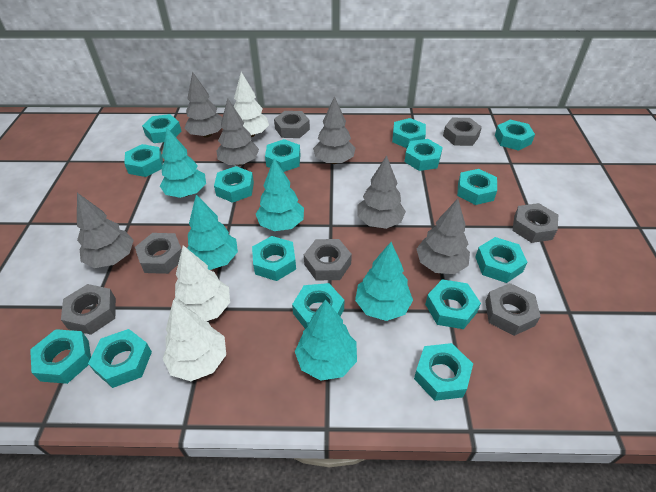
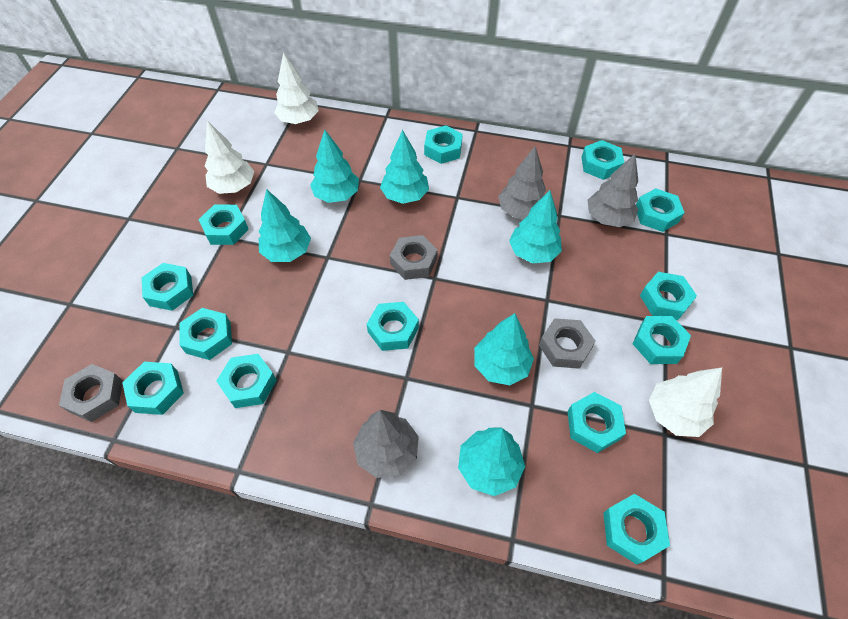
grey nut: [61,284,116,335] [135,233,182,274] [274,111,310,138] [304,239,352,280] [443,118,482,146] [485,283,541,336] [512,203,558,243] = 7 -> [59,364,123,422] [390,235,438,280] [539,318,596,369] = 3
grey tree: [77,193,134,268] [184,71,223,138] [216,98,259,166] [313,96,355,164] [357,155,406,229] [416,198,470,274] = 6 -> [353,410,419,478] [498,147,546,219] [587,154,638,227] = 3
turquoise nut: [30,329,91,384] [88,329,152,388] [124,144,163,177] [142,114,182,143] [214,166,254,203] [252,236,296,281] [265,139,300,172] [292,283,344,329] [392,118,426,148] [404,139,443,171] [414,343,473,401] [425,279,481,329] [457,169,497,205] [475,237,528,283] [495,120,535,151] = 15 -> [122,362,184,415] [142,263,193,311] [179,308,232,360] [198,205,249,245] [216,354,277,408] [366,302,419,351] [424,125,463,164] [568,392,626,453] [582,140,624,180] [603,494,670,565] [633,316,691,364] [636,188,685,232] [640,272,697,320] = 13
turquoise tree: [160,128,206,198] [187,195,238,270] [256,159,304,231] [295,299,357,381] [355,242,413,321] = 5 -> [259,189,311,262] [310,129,359,203] [380,130,429,204] [458,427,525,496] [474,313,534,385] [509,190,562,263] = 6

